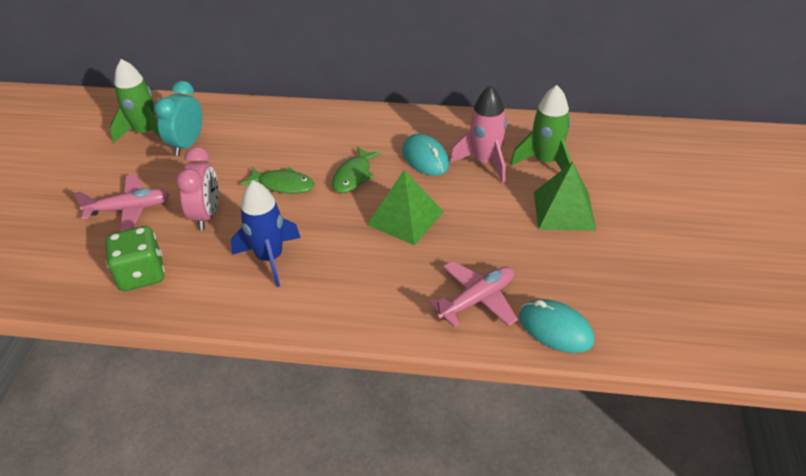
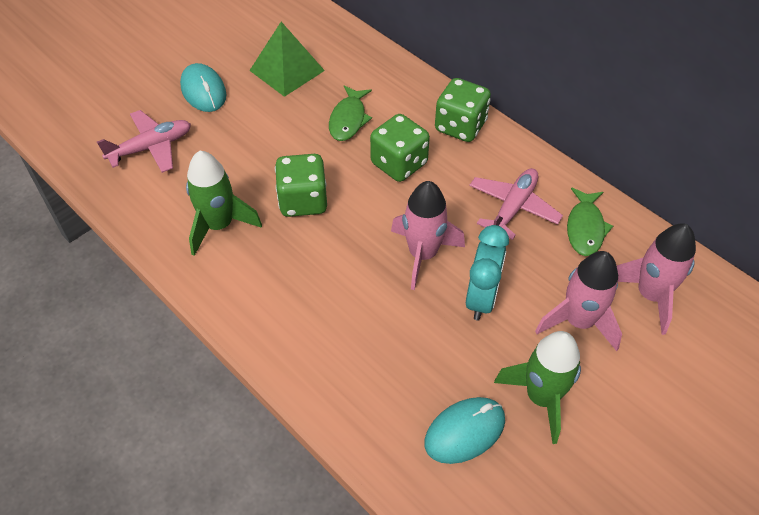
blue rocket: [231,180,301,287] = 1 -> none = 0
green dice: [105,226,165,291] = 1 -> [275,154,327,217] [370,114,430,182] [435,78,491,142] = 3
green pyramid: [367,170,444,246] [534,162,596,231] = 2 -> [249,22,325,97] = 1
pink clock: [176,147,218,230] = 1 -> none = 0
pink rocket: [450,85,507,183] = 1 -> [391,181,465,290] [535,251,622,351] [617,223,696,335] = 3

